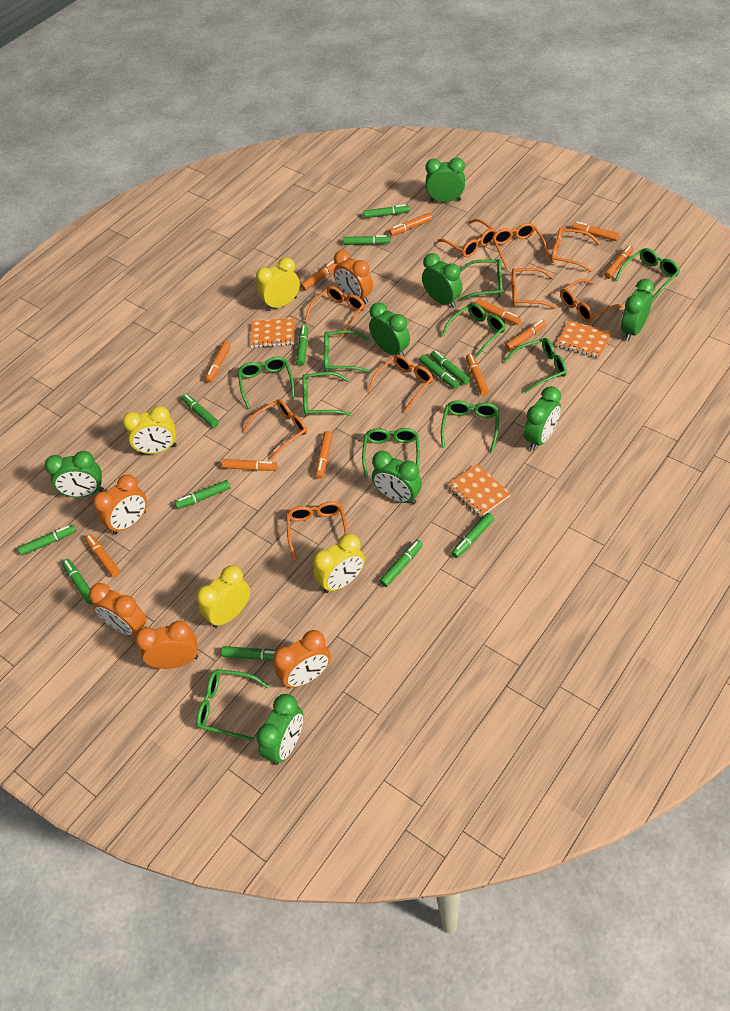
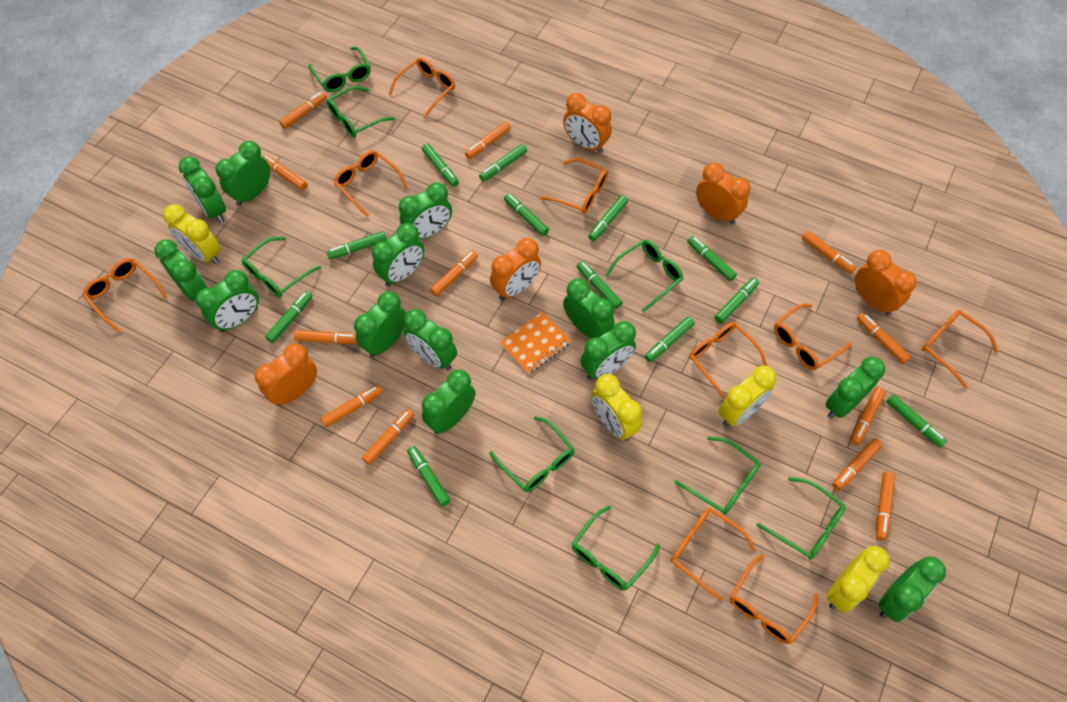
green clock: [45,451,104,497] [256,694,303,765] [369,302,410,356] [372,451,422,504] [422,253,462,308] [426,158,465,202] [524,386,561,450] [621,279,655,341] = 8 -> [155,239,207,301] [179,157,226,223] [196,270,259,332] [215,141,270,206] [354,291,406,357] [372,223,424,287] [399,182,452,239] [403,309,457,370] [422,369,476,434] [563,278,615,338] [581,321,636,380] [825,357,885,419] [878,557,946,622] = 13
green glasses: [196,669,269,741] [238,357,295,409] [302,372,351,417] [324,330,370,373] [362,428,420,478] [441,303,506,358] [441,400,499,452] [459,259,502,301] [504,338,567,393] [615,248,680,301] = 10 -> [242,237,321,297] [308,47,371,92] [326,86,395,138] [489,416,575,492] [572,505,660,591] [605,240,684,313] [674,436,761,515] [757,477,846,560] = 8
orange marker: [85,534,120,577] [205,342,231,383] [222,459,277,471] [300,260,338,291] [315,431,333,479] [389,213,432,236] [466,354,489,396] [475,299,521,325] [505,320,547,351] [572,222,619,241] [604,245,634,279] = 11 -> [262,155,307,190] [279,92,327,129] [294,330,358,344] [320,385,383,427] [362,409,415,465] [430,250,478,296] [465,121,511,159] [802,231,856,274] [833,438,882,491] [850,387,885,445] [857,313,911,364] [876,472,895,540] = 12
orange notebook: [250,318,295,348] [447,464,511,517] [556,320,612,358] = 3 -> [500,311,571,374] = 1

